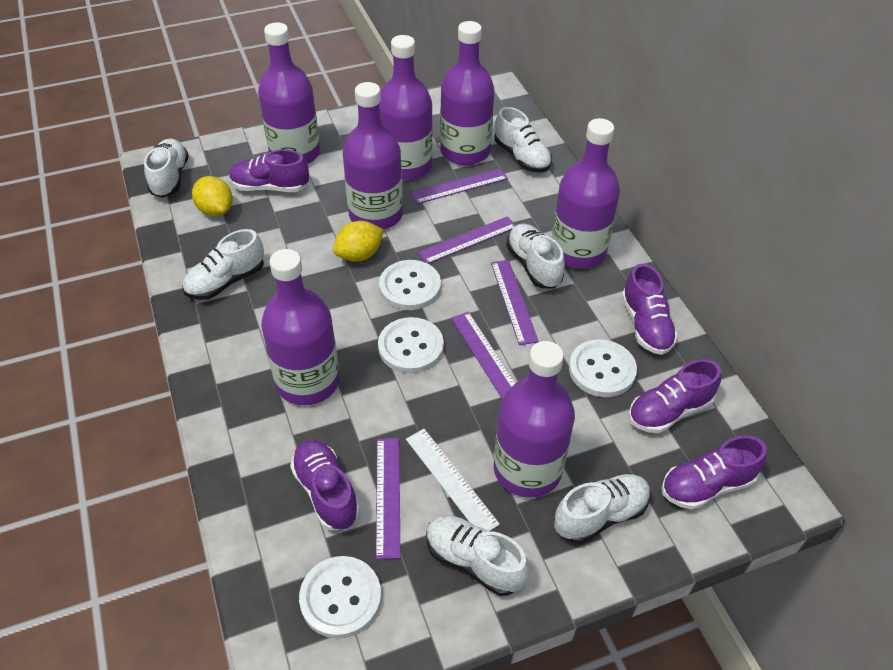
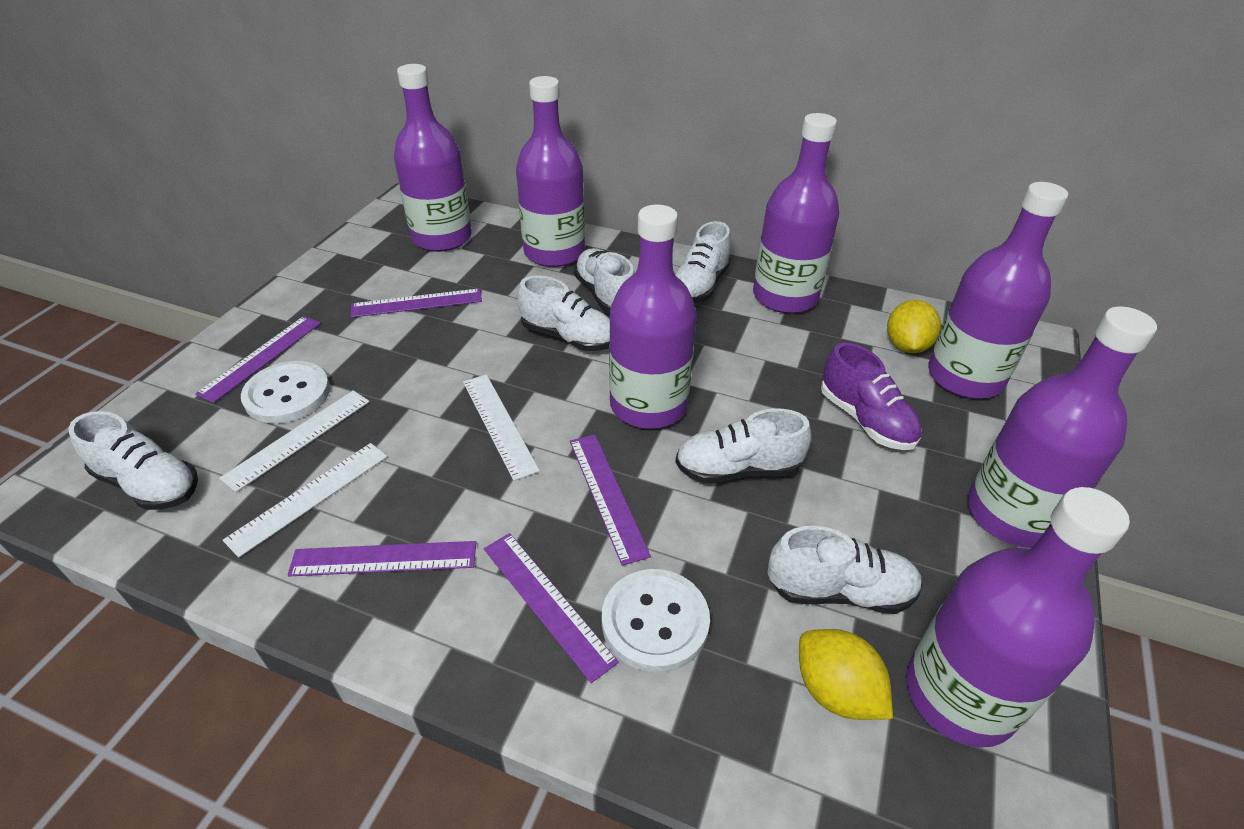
purple shoe: [229,149,309,192] [290,439,360,530] [621,264,678,355] [629,359,721,433] [662,435,767,510] = 5 -> [821,342,922,450] = 1
white button: [299,556,381,639] [378,317,444,373] [379,260,441,310] [569,339,637,397] = 4 -> [241,361,330,424] [602,569,710,673] = 2
white ruler: [406,429,500,531] = 1 -> [219,390,370,492] [223,443,387,557] [463,374,540,481] = 3

